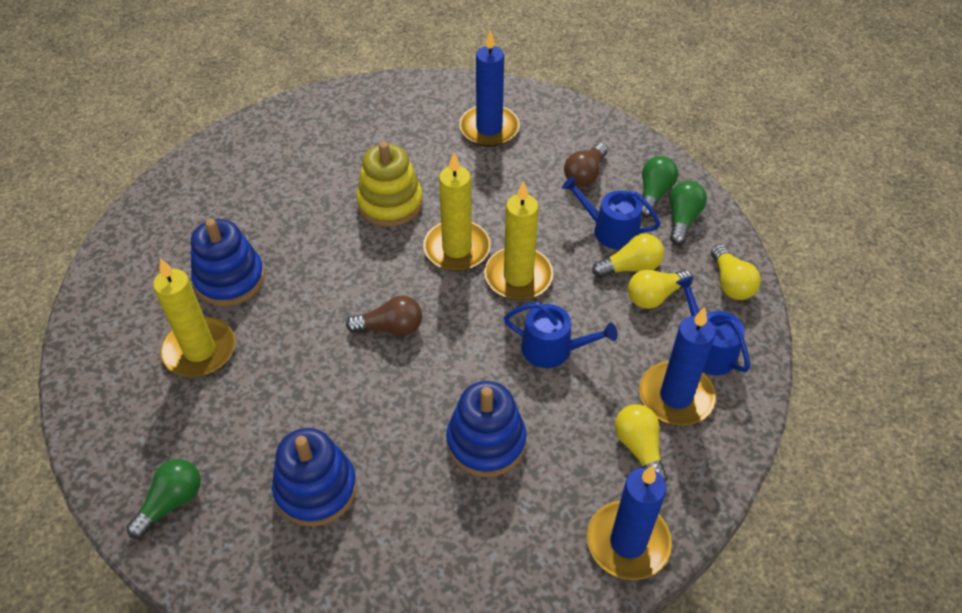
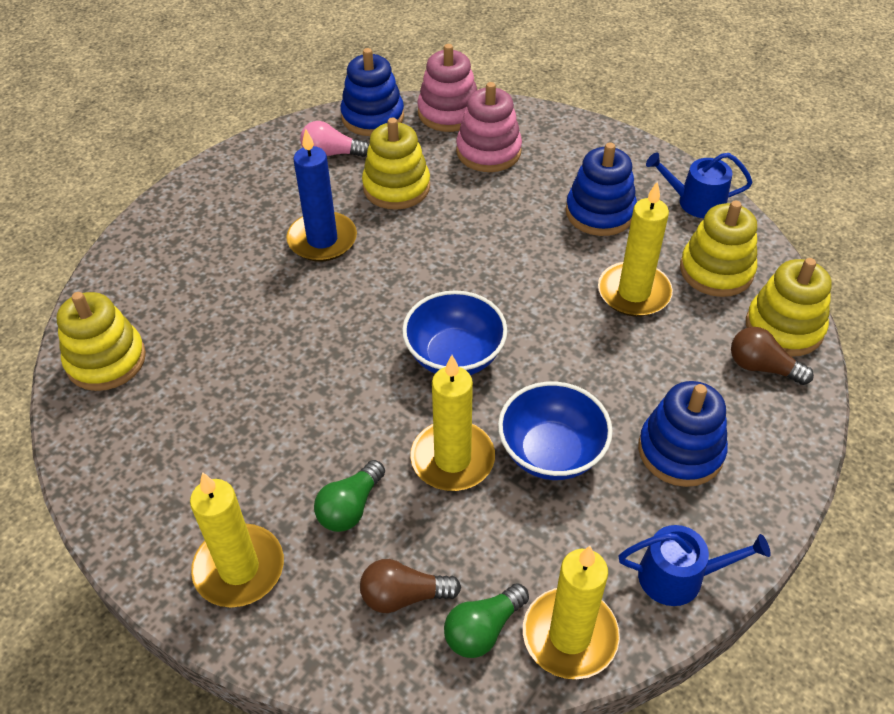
blue bowl: none = 0 -> [402,290,507,375] [498,381,613,480] = 2
blue candle: [459,30,520,147] [587,465,672,580] [639,307,716,426] = 3 -> [286,129,357,262] = 1
blue watering can: [504,302,618,368] [562,176,661,249] [676,276,750,375] = 3 -> [619,525,771,606] [646,152,752,218] = 2
green light bulb: [126,459,201,539] [641,156,678,217] [670,181,707,245] = 3 -> [314,460,385,532] [444,583,529,658] = 2
pink light bulb: none = 0 -> [300,121,369,157] = 1
pink stacking toy: none = 0 -> [417,44,477,132] [456,82,522,172] = 2
yellow candle: [153,258,235,377] [423,153,491,271] [484,181,553,300] = 3 -> [190,472,284,607] [410,355,495,491] [523,546,620,679] [598,182,673,316] = 4
yellow light bulb: [592,234,664,278] [615,404,668,483] [628,269,693,309] [711,244,761,300] = 4 -> none = 0
yellow stacking toy: [356,142,423,227] = 1 -> [57,292,146,391] [362,118,430,210] [680,200,757,297] [746,258,832,357] = 4

